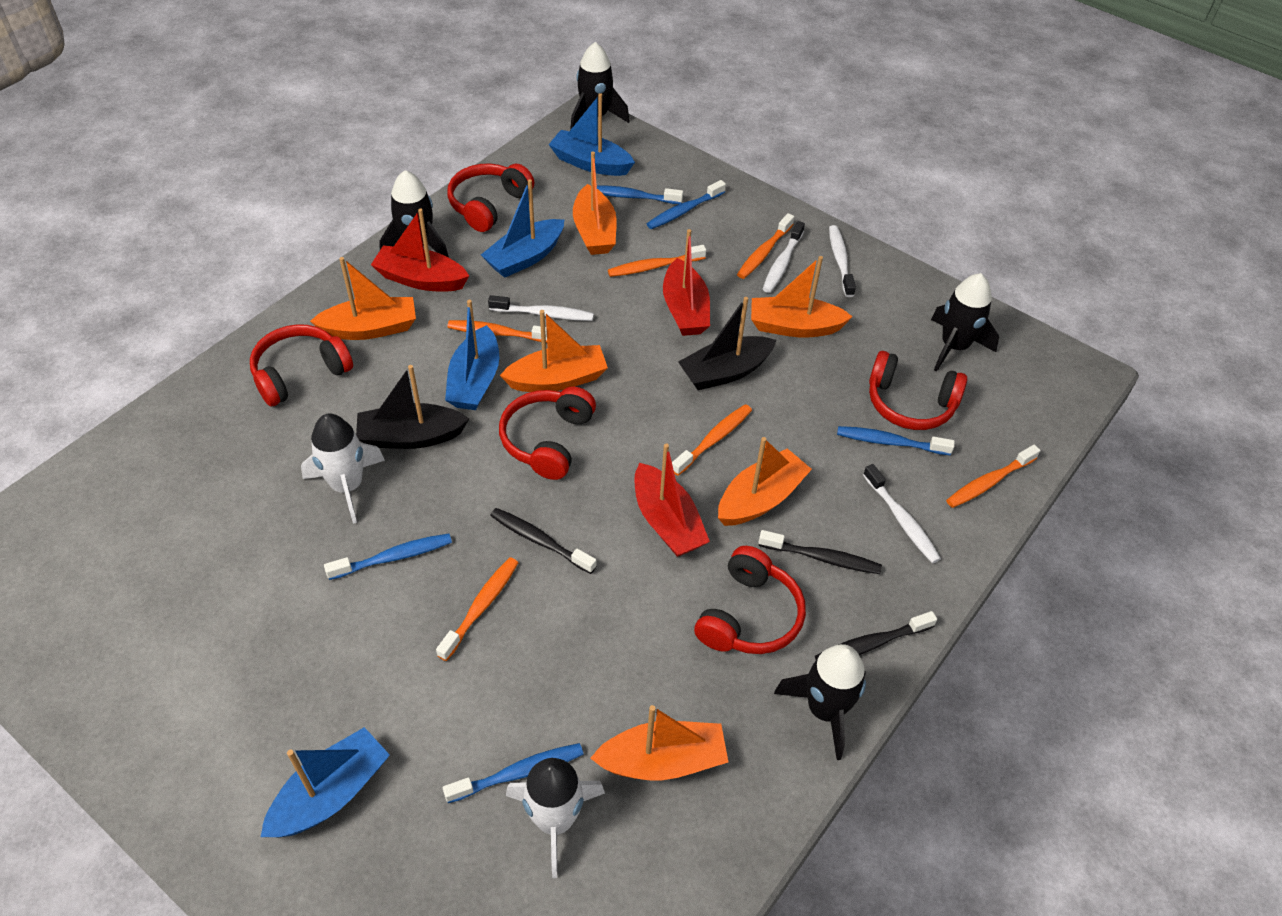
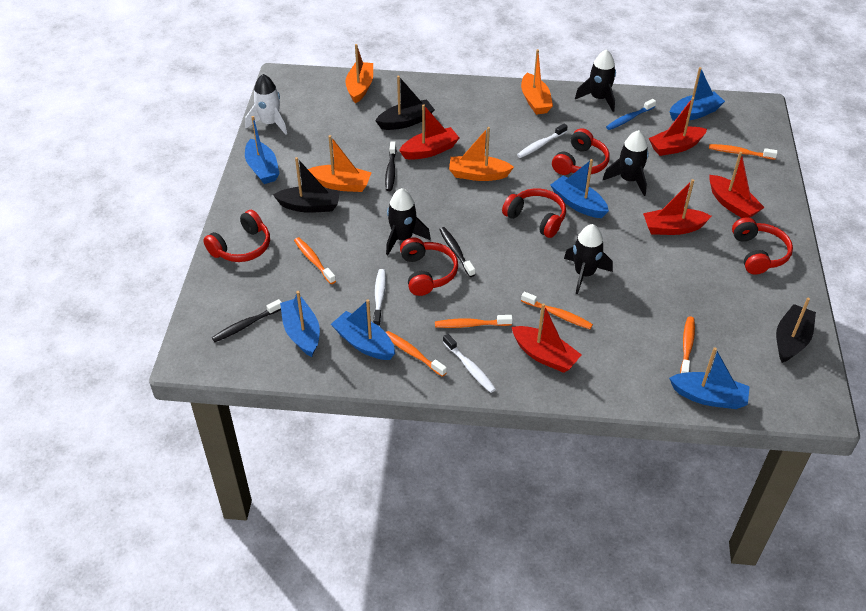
black boat: [356,365,469,449] [678,297,777,390] = 2 -> [273,157,340,213] [375,76,435,130] [776,298,816,363] = 3
blue boat: [261,727,390,837] [445,300,499,410] [481,179,564,278] [548,93,635,176] = 4 -> [245,116,280,184] [280,291,320,357] [331,299,395,360] [550,159,609,218] [669,347,750,409] [670,67,725,121] = 6
blue toothbrush: [324,533,452,580] [443,743,584,803] [597,185,683,204] [647,180,726,229] [837,426,955,455] = 5 -> [606,99,656,130] = 1
orange boat: [310,257,416,340] [500,310,608,392] [573,151,617,255] [590,705,728,780] [718,437,812,526] [751,256,853,338] = 6 -> [308,135,372,192] [345,44,373,104] [449,127,514,181] [521,49,553,115] = 4
red boat: [371,208,469,291] [634,443,710,557] [663,229,710,336] = 3 -> [399,104,459,160] [512,303,582,373] [643,179,711,235] [649,97,707,156] [709,152,765,218] = 5
white rocket: [301,414,385,524] [506,758,605,878] = 2 -> [245,74,287,135] = 1
white toothbrush: [488,295,594,321] [763,221,805,293] [829,225,856,297] [863,464,941,563] = 4 -> [373,269,386,327] [443,334,496,393] [517,124,568,158] = 3

